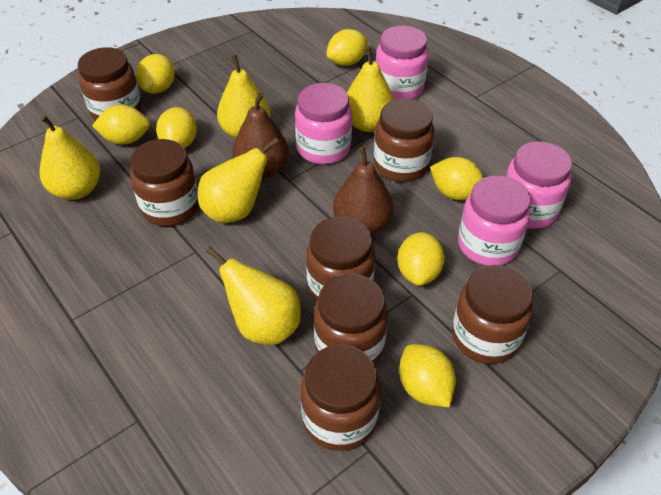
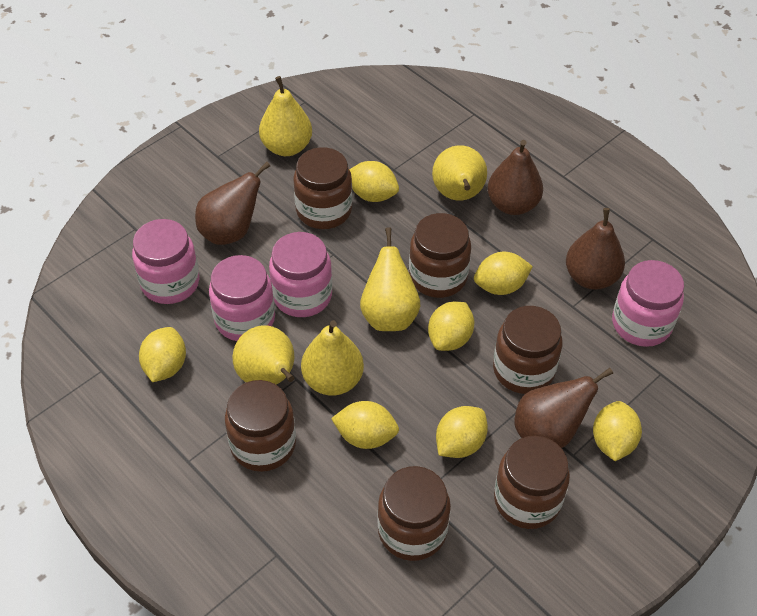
brown jar: [78,47,142,121] [130,139,199,226] [301,345,381,451] [306,216,375,302] [314,274,388,365] [374,99,434,182] [452,265,533,364] = 7 -> [225,380,296,472] [293,147,352,229] [377,466,451,561] [409,213,471,298] [493,306,563,394] [494,436,570,529] = 6
brown pear: [233,92,289,179] [333,146,393,235] = 2 -> [195,162,270,245] [488,140,543,215] [515,368,613,448] [566,208,625,290] = 4

